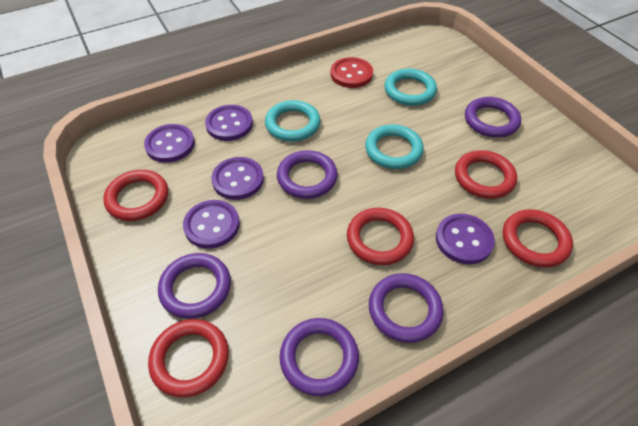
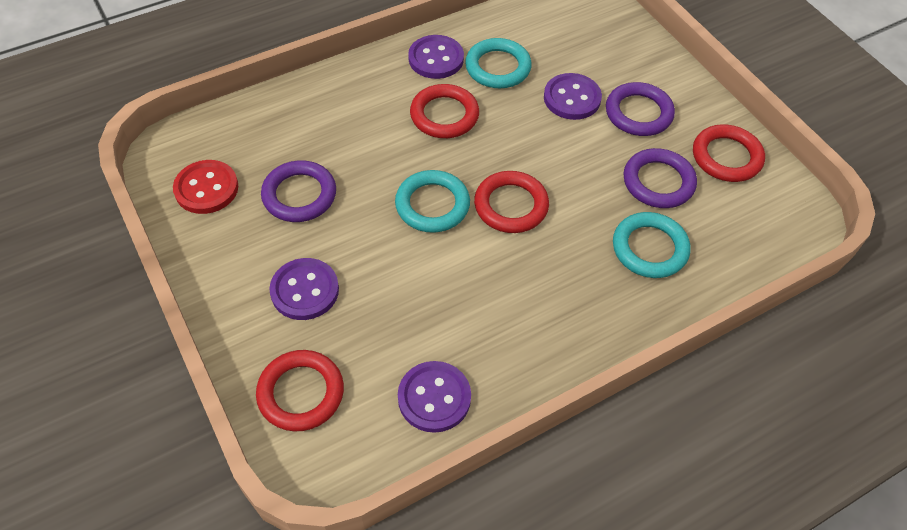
purple button: [144,124,195,163] [183,200,240,249] [205,105,253,141] [211,157,264,200] [436,214,495,264] = 5 -> [269,258,339,320] [398,361,471,433] [408,35,464,79] [544,73,602,120] = 4
purple ring: [158,253,231,319] [277,150,338,199] [280,318,359,396] [369,273,444,343] [465,97,521,138] = 5 -> [261,160,336,222] [606,82,675,136] [623,148,697,208] = 3
red ring: [103,170,168,221] [148,319,229,397] [347,208,414,265] [455,150,517,199] [503,209,573,267] = 5 -> [256,350,344,431] [410,84,479,138] [474,171,549,233] [693,124,765,182] = 4

